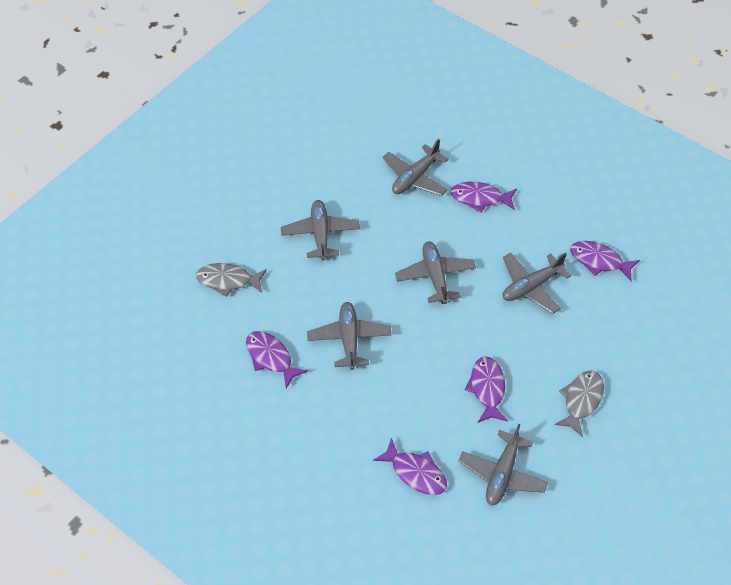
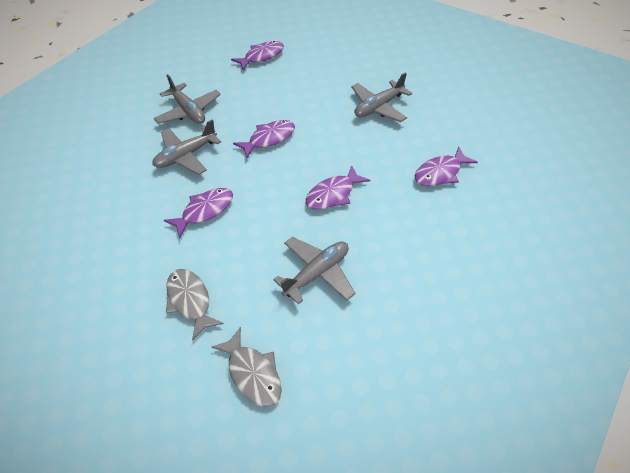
grey plane: [281,200,360,261] [307,302,391,370] [382,139,449,196] [395,241,476,304] [459,424,548,505] [503,252,571,314] = 6 -> [152,119,221,175] [154,74,221,124] [273,237,355,304] [351,72,412,122] = 4

